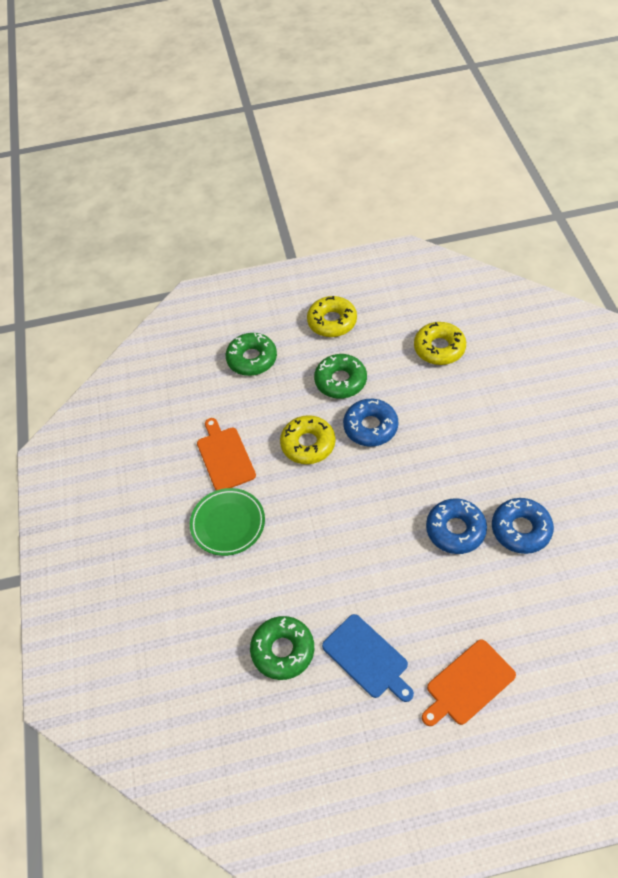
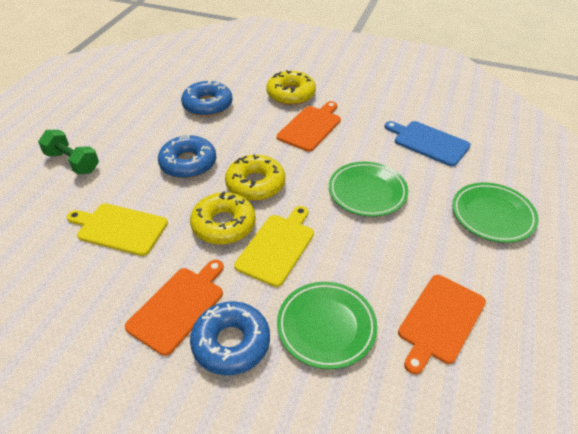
green donut: [226,333,277,376] [250,616,314,680] [314,354,367,399] = 3 -> none = 0
green dumbbell: none = 0 -> [38,130,99,175] = 1
green plate: [190,488,265,556] = 1 -> [277,282,377,369] [329,162,408,217] [452,183,538,243] = 3
orange cutting board: [197,418,256,490] [422,639,516,726] = 2 -> [125,260,224,356] [277,101,341,152] [398,275,486,374] = 3
yellow cutting board: none = 0 -> [67,203,168,256] [234,206,314,287] = 2

